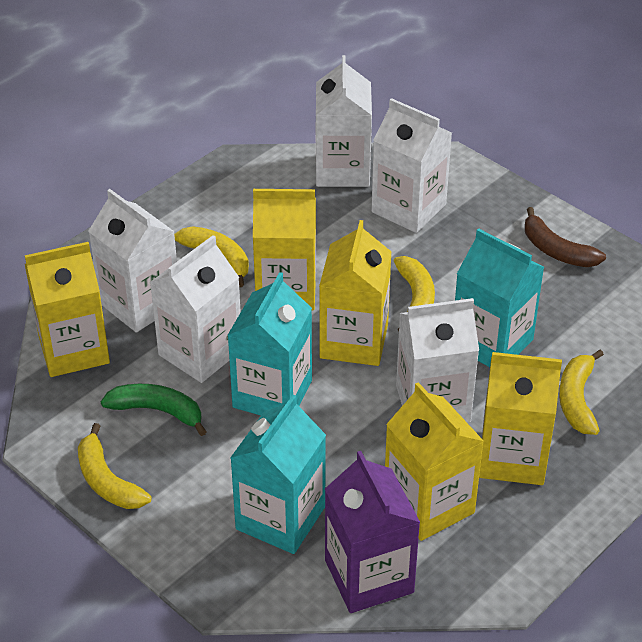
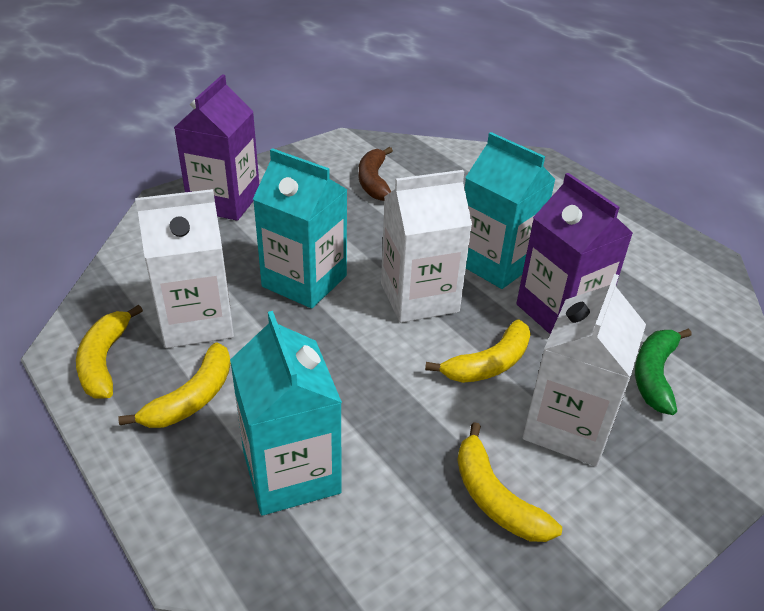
purple carton: [325,451,420,613] = 1 -> [174,74,259,221] [516,173,633,334] = 2
white carton: [88,189,177,332] [150,235,241,383] [316,55,372,187] [371,98,452,233] [396,298,479,423] = 5 -> [135,189,234,348] [381,170,472,323] [522,274,646,466] = 3
yellow carton: [25,242,110,377] [253,189,316,310] [319,220,392,366] [385,382,484,541] [479,352,562,485] = 5 -> none = 0

